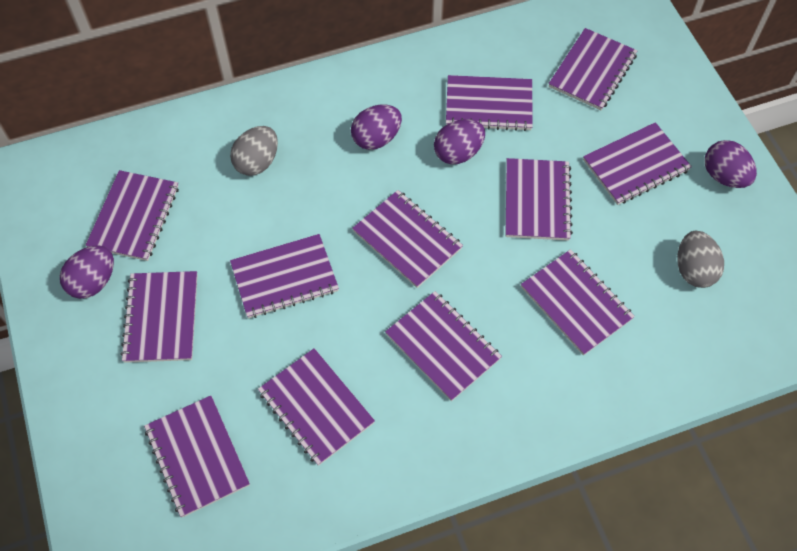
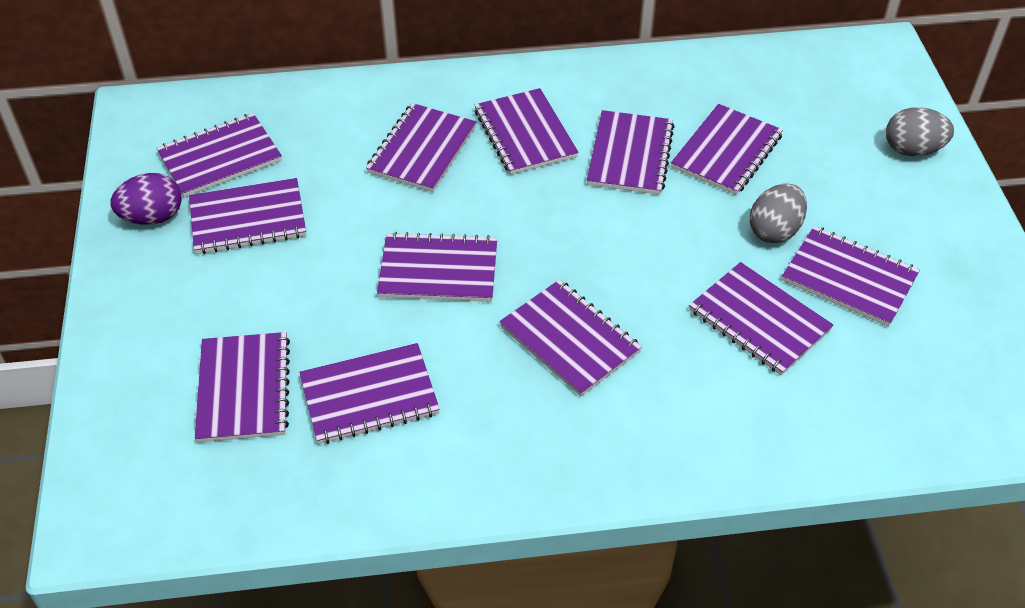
purple egg: [60,245,114,299] [351,105,402,150] [434,119,485,164] [705,140,757,188] = 4 -> [110,173,182,225] = 1

